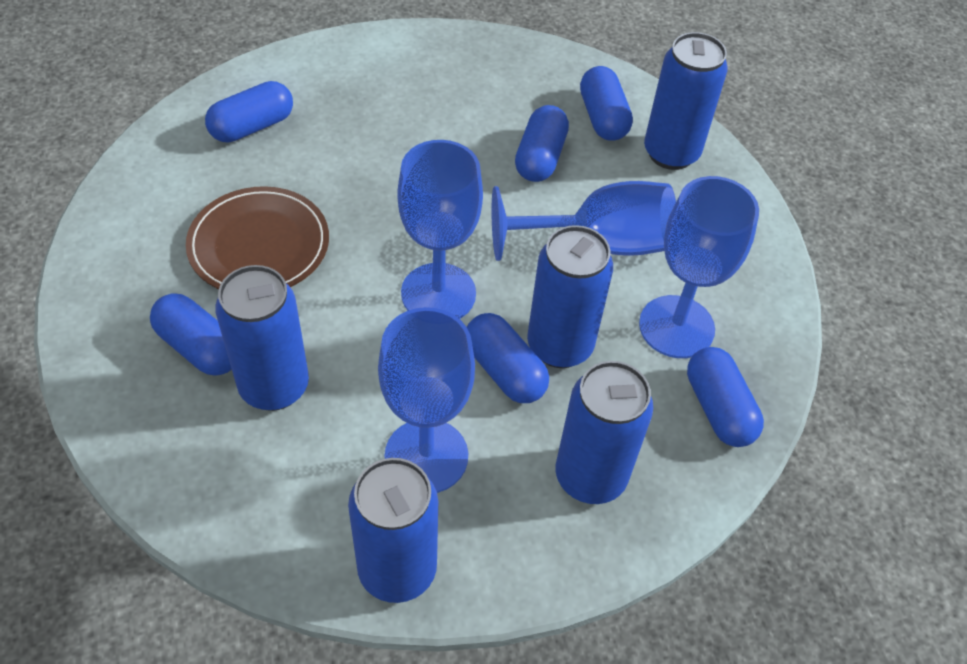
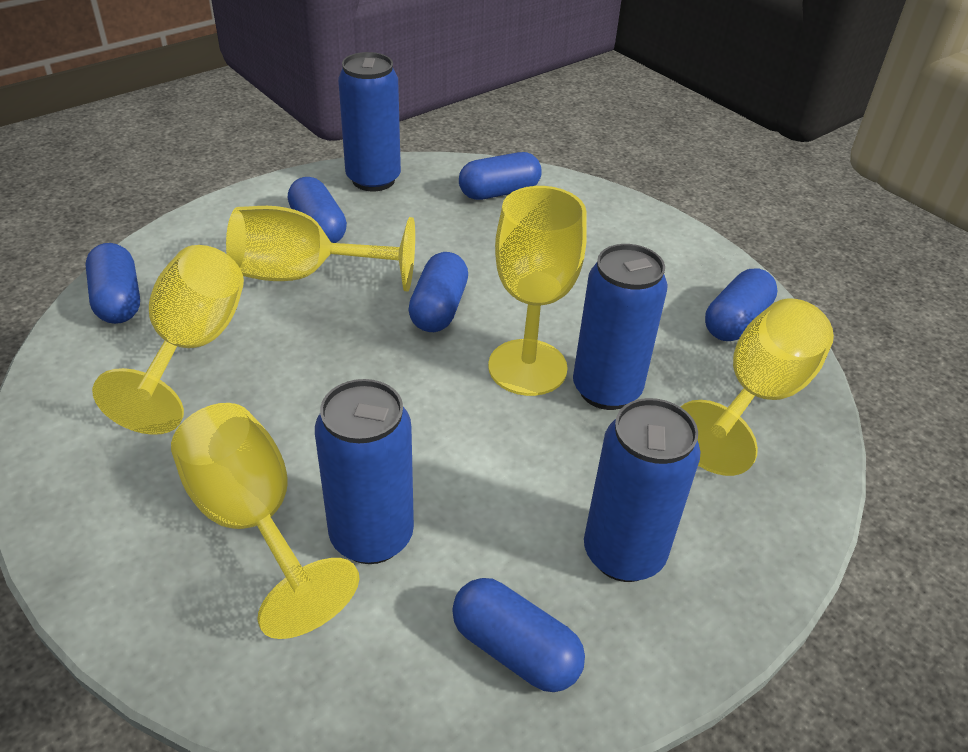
blue can: [215,265,309,411] [348,458,438,603] [527,225,613,368] [555,361,653,504] [644,32,728,170] = 5 -> [315,379,414,564] [338,52,401,191] [573,244,668,410] [584,398,701,582] = 4
blue goblet: [378,307,475,493] [397,140,483,319] [492,181,676,261] [639,176,759,358] = 4 -> none = 0
brown plate: [186,186,329,289] = 1 -> none = 0
yellow goblet: none = 0 -> [92,245,244,435] [171,403,359,639] [226,206,415,291] [488,186,587,396] [681,298,834,476] = 5

